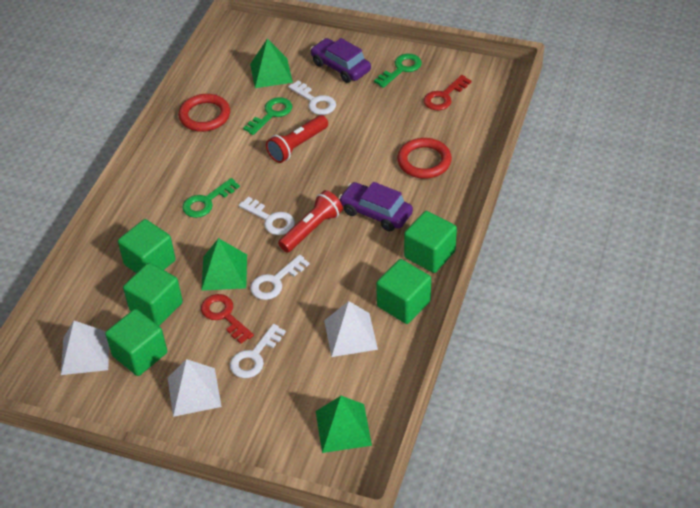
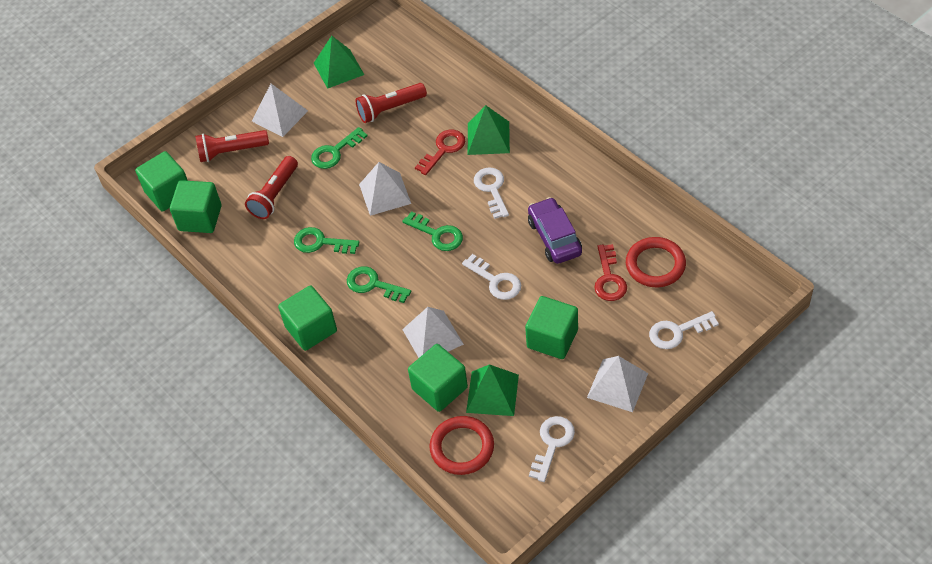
green key: [182,178,240,218] [243,97,292,135] [374,54,422,88] = 3 -> [294,227,360,254] [311,127,367,169] [347,266,411,303] [402,211,463,251] = 4
purple car: [310,38,371,83] [339,182,413,232] = 2 -> [528,197,582,264] = 1
red flashlight: [266,115,328,163] [278,190,343,253] = 2 -> [195,130,269,162] [245,156,298,219] [356,83,427,123] = 3
white pyramid: [61,320,109,375] [168,359,222,417] [324,301,378,357] = 3 -> [252,84,308,137] [359,162,411,216] [402,307,464,358] [587,356,648,412] = 4

